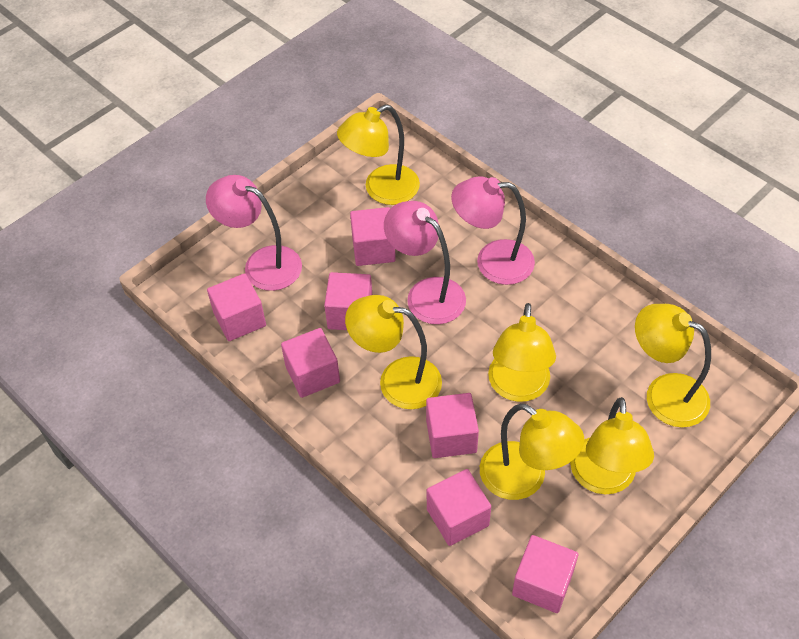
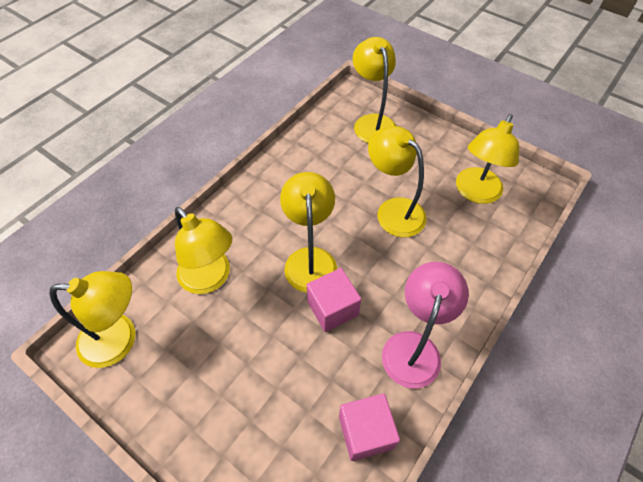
pink cube: [207,273,266,341] [281,328,340,398] [324,272,372,330] [350,207,396,266] [426,393,479,458] [427,469,491,546] [512,535,578,613] = 7 -> [307,268,361,332] [339,394,400,461] = 2
pink lamp: [206,175,302,291] [384,201,466,324] [451,176,535,285] = 3 -> [382,262,469,389] = 1

